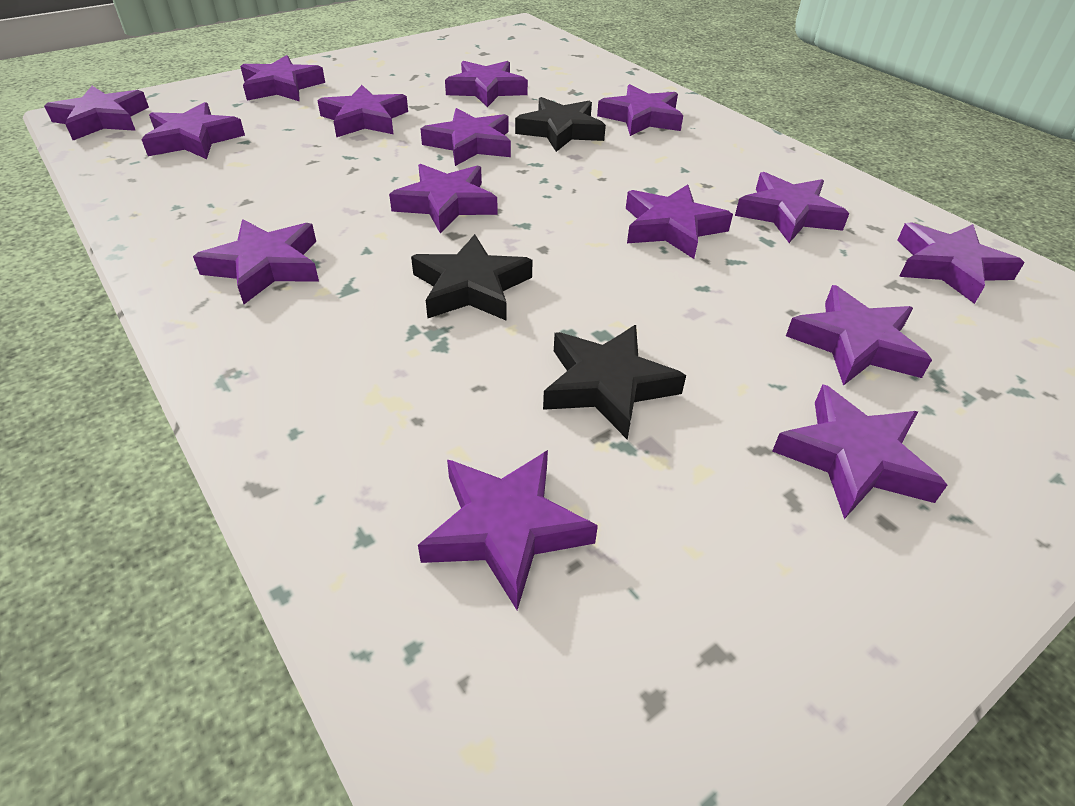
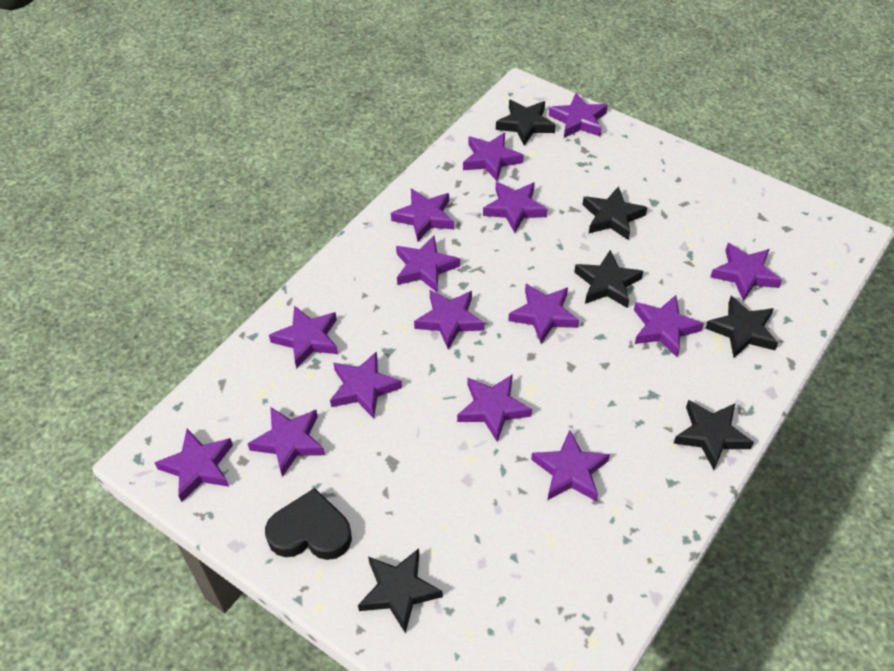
black heart: none = 0 -> [265,488,352,560] = 1
black star: [411,234,533,321] [515,97,606,152] [543,325,686,440] = 3 -> [358,548,443,633] [496,100,556,146] [574,250,643,308] [583,186,647,240] [674,400,754,470] [705,296,778,358] = 6

